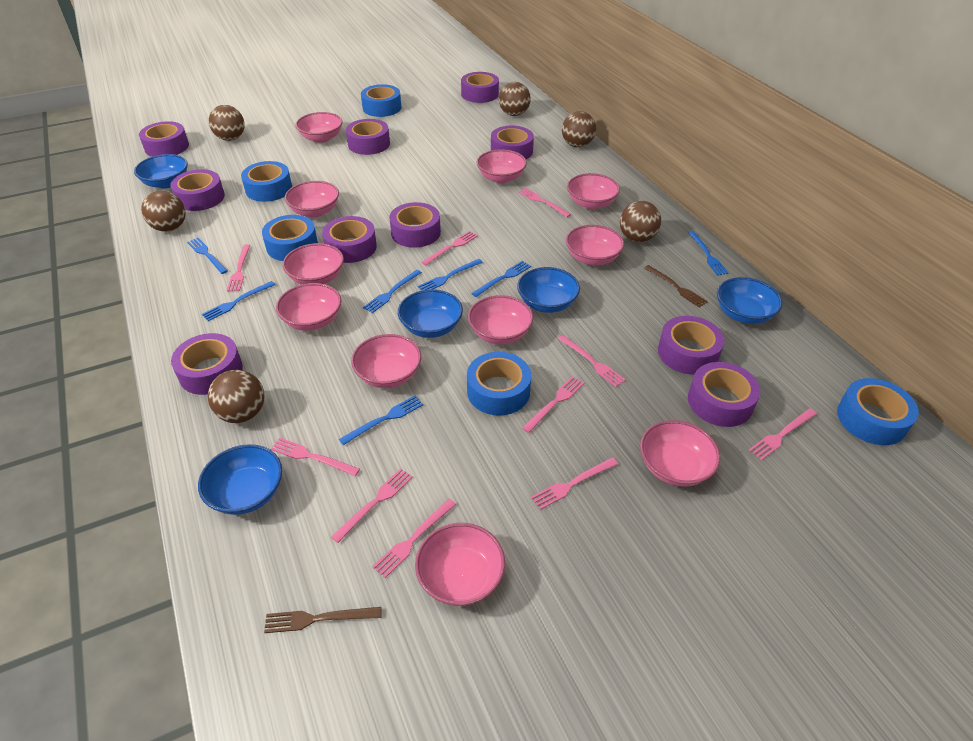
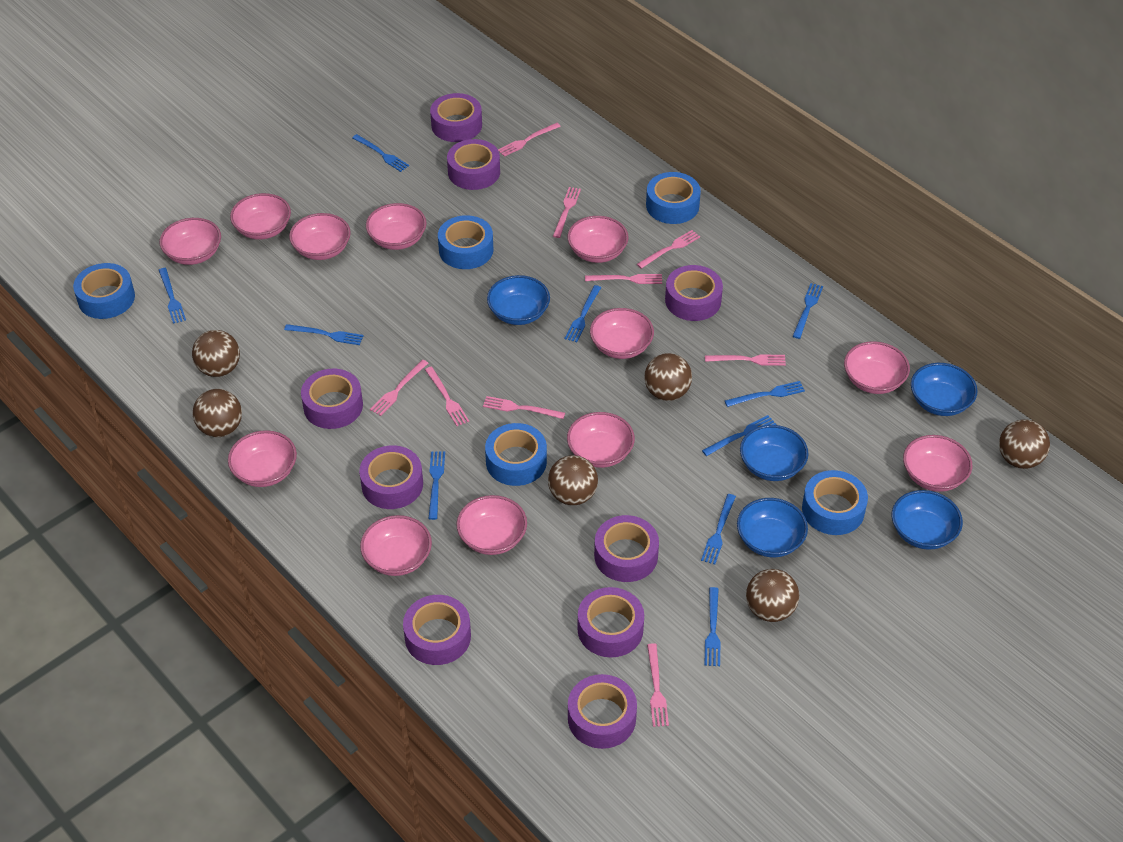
blue fork: [187,238,228,274] [202,281,275,321] [339,396,423,445] [363,270,422,313] [418,259,483,290] [471,261,531,297] [688,231,728,276] = 7 -> [159,268,186,324] [284,324,363,345] [352,134,409,172] [428,451,445,520] [564,285,601,342] [701,494,736,564] [702,415,776,456] [704,587,721,666] [725,381,805,407] [793,283,823,339] = 10
brown fork: [264,607,381,633] [644,265,708,308] = 2 -> none = 0
pink bowl: [276,283,341,331] [283,243,344,284] [285,181,339,217] [295,112,343,143] [351,334,421,388] [415,523,505,606] [468,295,533,344] [476,149,527,183] [566,225,624,265] [567,173,620,209] [640,420,720,487] = 11 -> [159,218,221,265] [228,430,297,487] [230,193,291,240] [289,213,351,260] [360,515,432,576] [366,203,427,250] [456,495,527,555] [567,216,629,263] [567,412,635,468] [590,308,654,359] [844,341,910,394] [903,435,972,492] = 12
pink fork: [227,244,250,291] [271,438,360,476] [331,468,413,543] [372,499,456,578] [422,231,478,265] [518,188,571,217] [522,376,584,433] [531,457,618,510] [558,335,626,387] [749,408,817,460] = 10 -> [370,360,428,416] [425,366,469,426] [483,396,565,419] [498,123,561,157] [553,187,581,238] [585,274,662,284] [637,230,700,269] [647,643,669,727] [705,354,786,366] = 9
purple tape: [139,121,189,157] [170,169,225,211] [171,333,243,395] [322,216,377,263] [346,119,390,155] [389,202,441,248] [461,72,499,103] [491,126,534,159] [658,316,724,375] [688,362,760,427] = 10 -> [301,369,363,429] [359,445,423,509] [403,595,471,665] [430,93,482,142] [447,139,500,190] [568,674,637,749] [578,587,644,658] [594,515,659,582] [665,265,723,321] = 9

